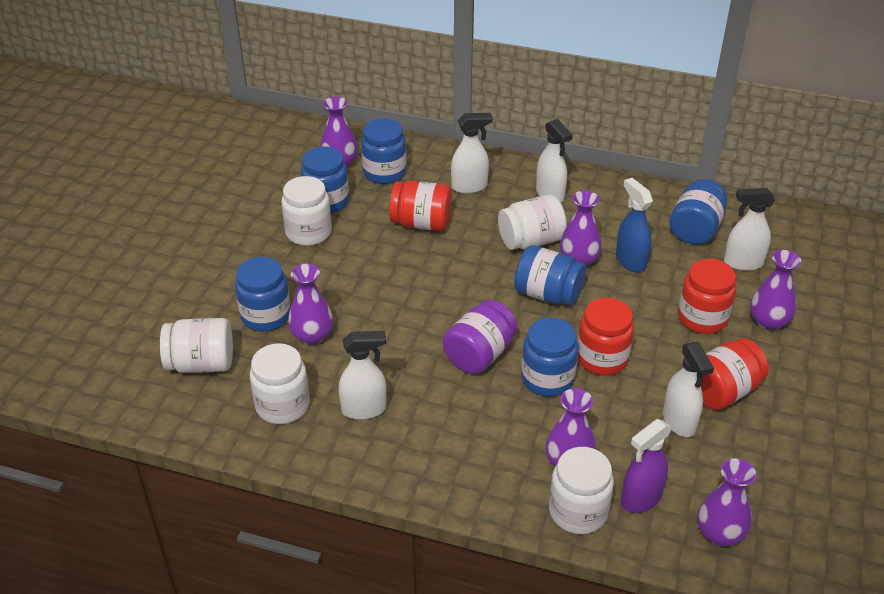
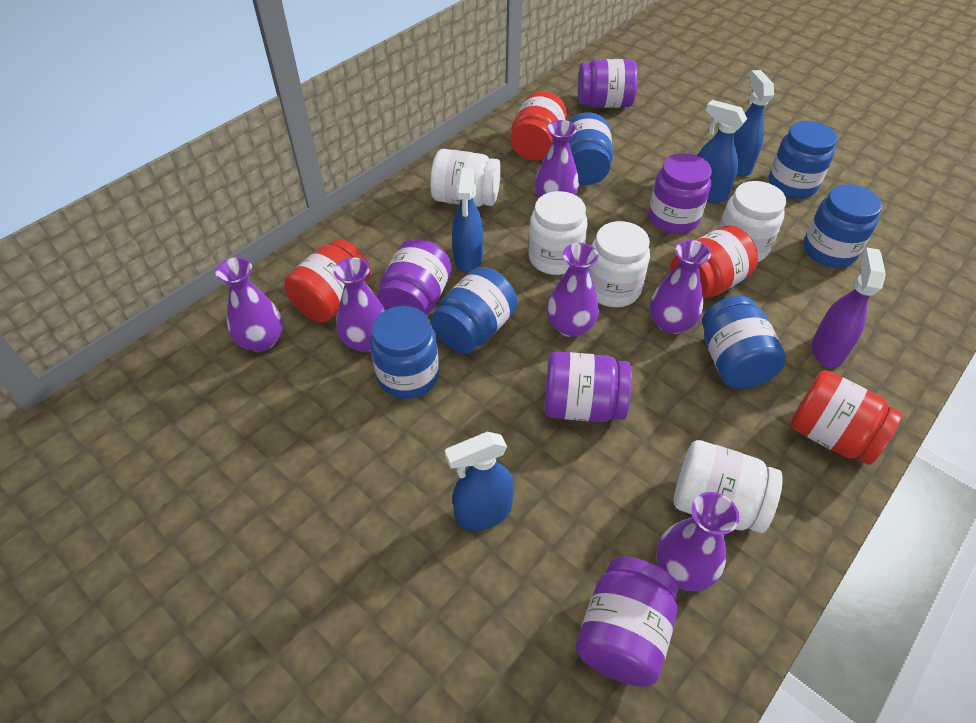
blue spray bottle: [616,178,653,272] = 1 -> [445,432,514,531] [452,168,483,272] [697,100,747,203] [734,70,774,176] = 4
purple jar: [443,300,517,374] = 1 -> [376,239,452,315] [544,352,632,422] [576,557,678,687] [578,59,638,108] [649,153,712,234] = 5
white spray bottle: [339,331,387,420] [451,113,493,194] [536,119,573,202] [663,342,714,437] [724,188,775,271] = 5 -> none = 0

